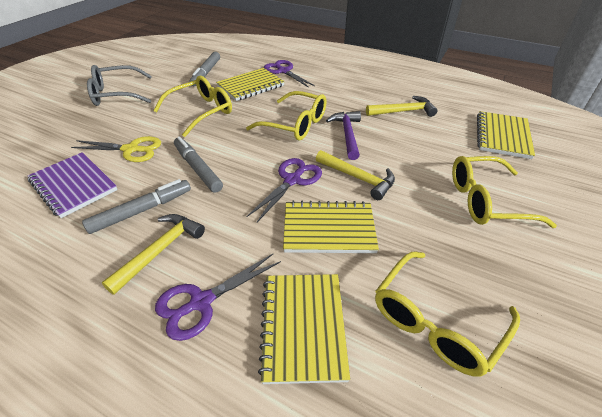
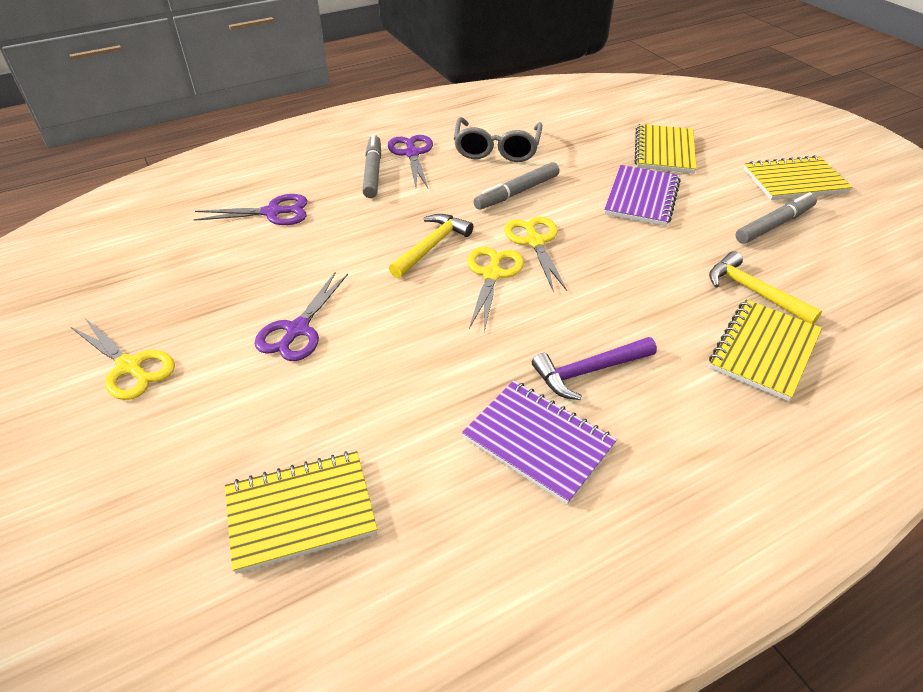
purple notebook: [28,152,118,218] = 1 -> [462,380,617,505] [604,165,681,226] = 2
yellow glasses: [153,76,232,137] [246,91,327,140] [375,252,520,377] [452,156,557,228] = 4 -> none = 0
yellow hammer: [102,214,205,295] [316,150,395,200] [366,96,437,117] = 3 -> [389,214,473,278] [709,251,822,324] = 2
yellow scissors: [71,136,161,162] = 1 -> [71,318,175,400] [467,247,524,332] [504,217,567,292] = 3

